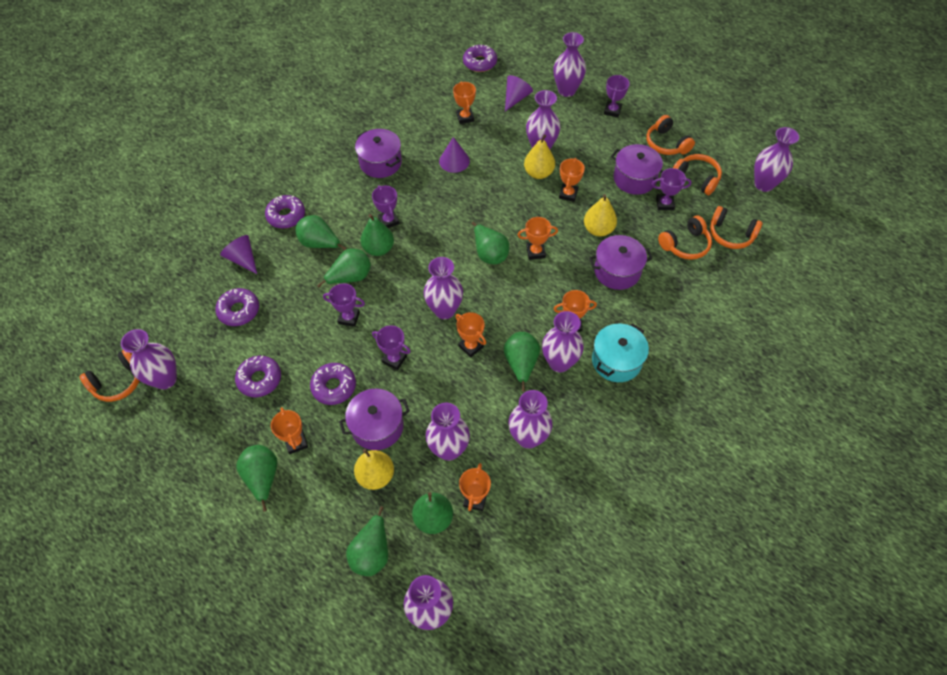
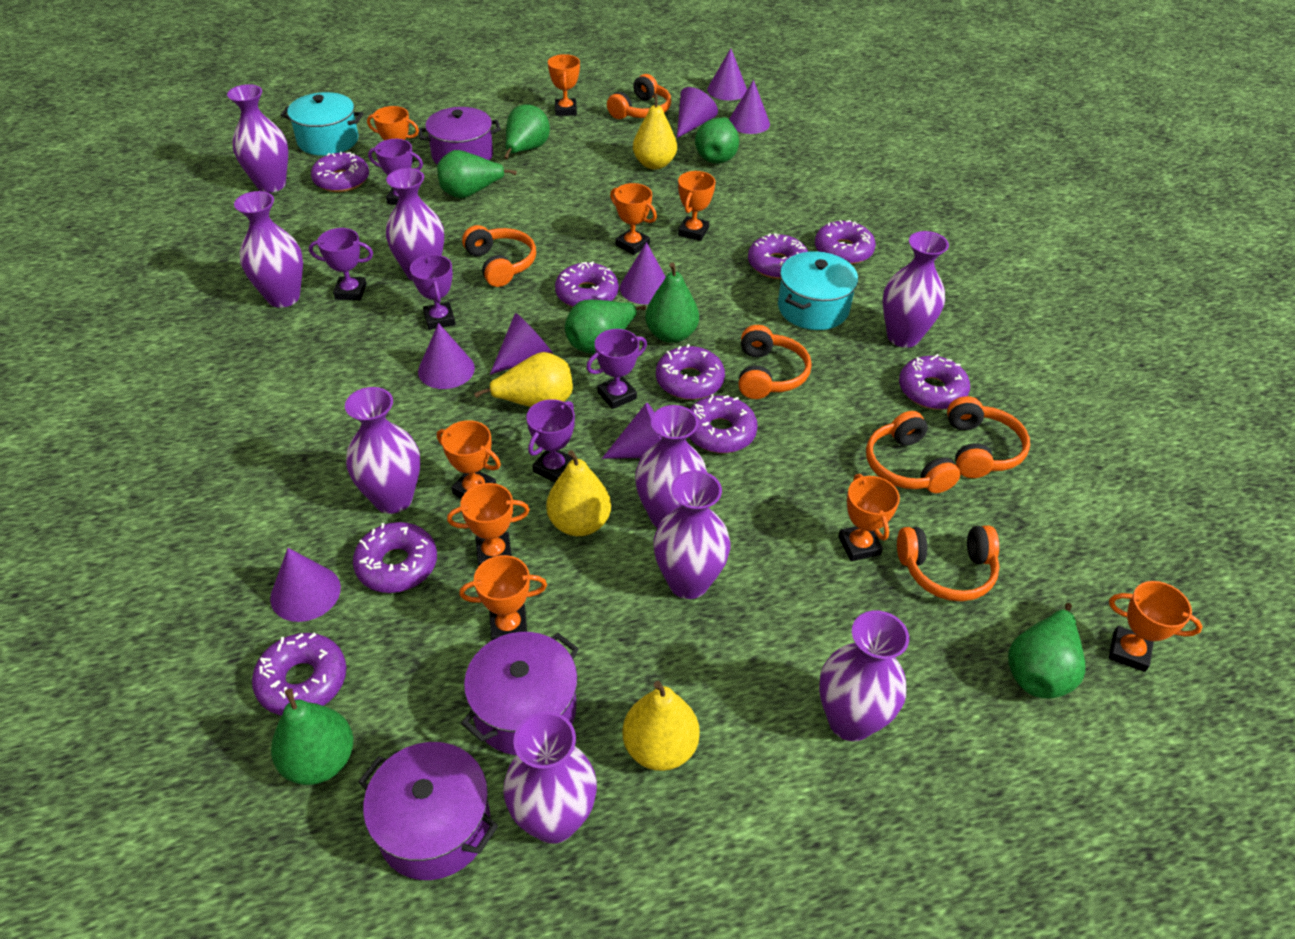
green pear: [236,445,278,512] [295,215,347,250] [317,249,371,288] [346,506,388,576] [361,214,394,256] [412,492,453,534] [472,222,509,264] [504,332,540,392] = 8 -> [271,689,353,785] [437,150,517,199] [504,104,550,160] [565,299,646,354] [645,262,699,343] [695,117,739,164] [1008,603,1085,699] = 7
orange headphones: [79,350,139,402] [647,115,695,155] [658,216,712,260] [673,154,722,195] [710,206,763,249] = 5 -> [462,225,536,287] [607,74,671,119] [739,325,812,399] [866,411,960,493] [897,525,1000,601] [947,396,1030,478] = 6
orange trophy: [271,407,308,454] [453,82,476,124] [456,312,486,358] [459,463,491,511] [518,217,558,260] [554,290,597,332] [559,158,585,202] = 7 -> [367,106,419,164] [437,420,501,498] [447,483,530,567] [459,555,547,641] [548,54,580,116] [610,183,657,255] [678,171,715,241] [838,474,900,561] [1109,581,1203,672] = 9
purple cone: [220,235,257,274] [439,137,470,173] [505,75,533,111] = 3 -> [270,548,341,622] [418,323,475,389] [490,313,553,375] [602,403,662,459] [620,242,666,305] [677,87,718,138] [707,48,747,100] [729,80,770,134] = 8
purple donut: [215,288,259,326] [235,355,281,397] [265,195,305,229] [310,363,356,405] [463,44,497,72] = 5 -> [252,633,346,715] [311,152,369,192] [353,522,437,593] [555,261,619,307] [656,344,725,400] [689,394,758,453] [748,233,808,279] [815,220,876,264] [899,354,970,410] = 9
purple pot: [339,388,410,450] [355,129,402,178] [589,235,652,290] [611,144,663,195] = 4 -> [358,742,498,880] [419,107,501,165] [461,632,579,755] = 3
turquoise pot: [592,323,649,382] = 1 -> [281,92,363,156] [778,251,858,330] = 2
yellow pear: [354,449,394,490] [524,134,555,179] [584,194,617,237] = 3 -> [474,352,573,407] [546,450,611,536] [622,681,700,771] [633,93,677,170] = 4

